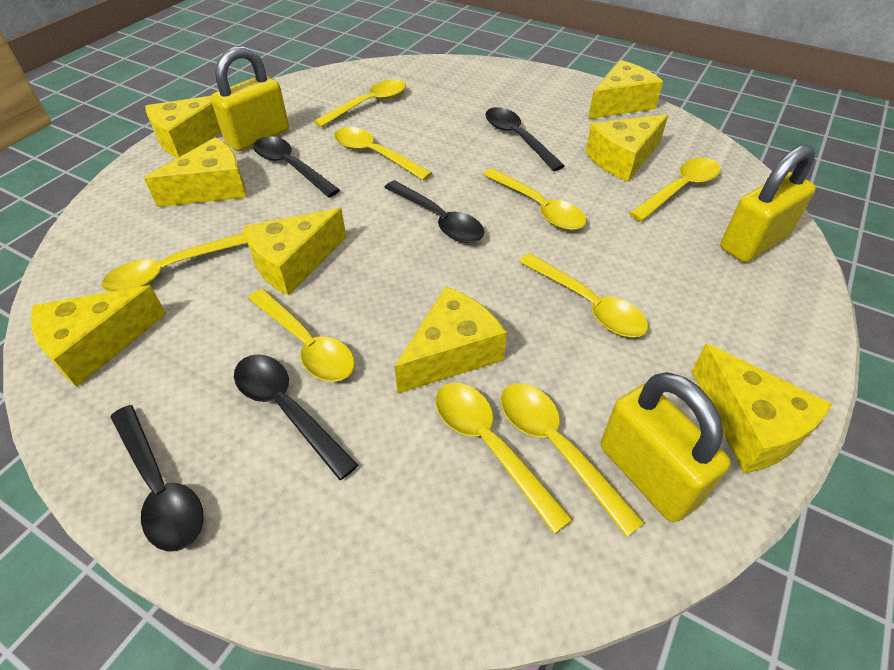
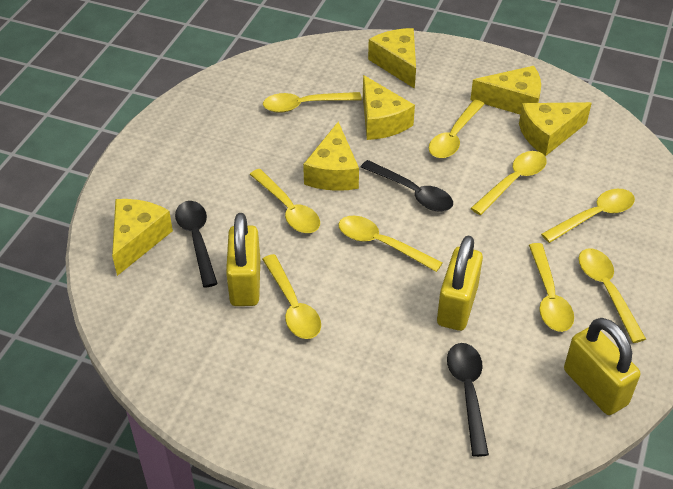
black spoon: [110,405,204,552] [234,354,358,480] [253,136,340,197] [384,180,484,243] [485,107,565,171] = 5 -> [175,201,218,288] [361,160,453,212] [447,343,489,457] = 3
yellow cheese: [31,285,166,387] [144,137,247,207] [145,96,221,158] [243,208,346,296] [394,286,507,393] [585,114,668,182] [588,60,663,119] [692,343,832,473] = 8 -> [112,199,173,276] [303,122,359,191] [363,75,415,140] [368,28,416,89] [470,66,541,114] [519,102,592,156] = 6

